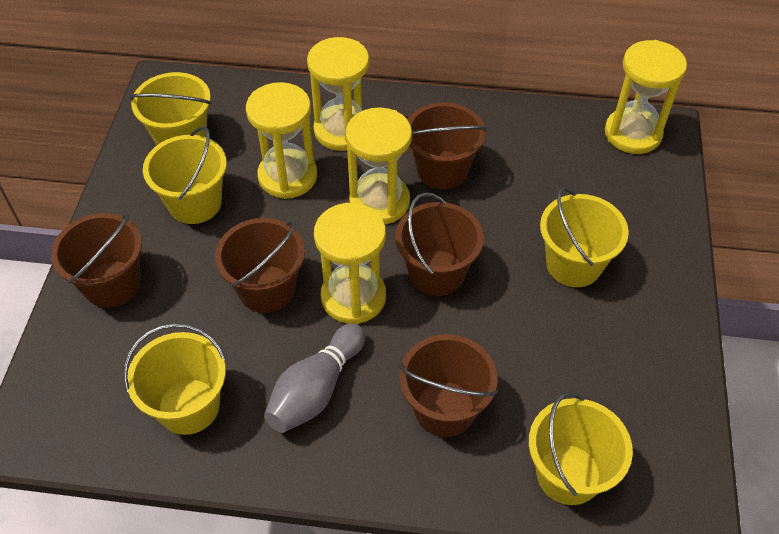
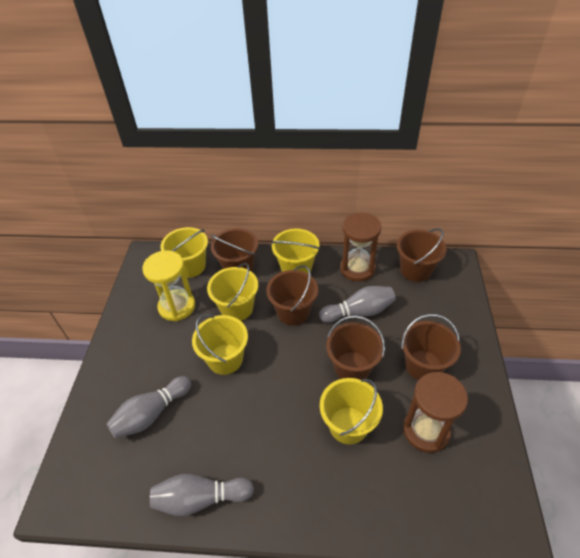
brown hourglass: none = 0 -> [340,212,381,282] [403,372,468,453] = 2
grey bowling pin: [264,324,365,433] = 1 -> [107,376,191,438] [150,474,254,516] [319,286,396,323] = 3
yellow hourglass: [246,82,317,199] [307,37,369,151] [314,203,386,324] [346,107,412,224] [605,40,687,154] = 5 -> [142,250,195,321] = 1

